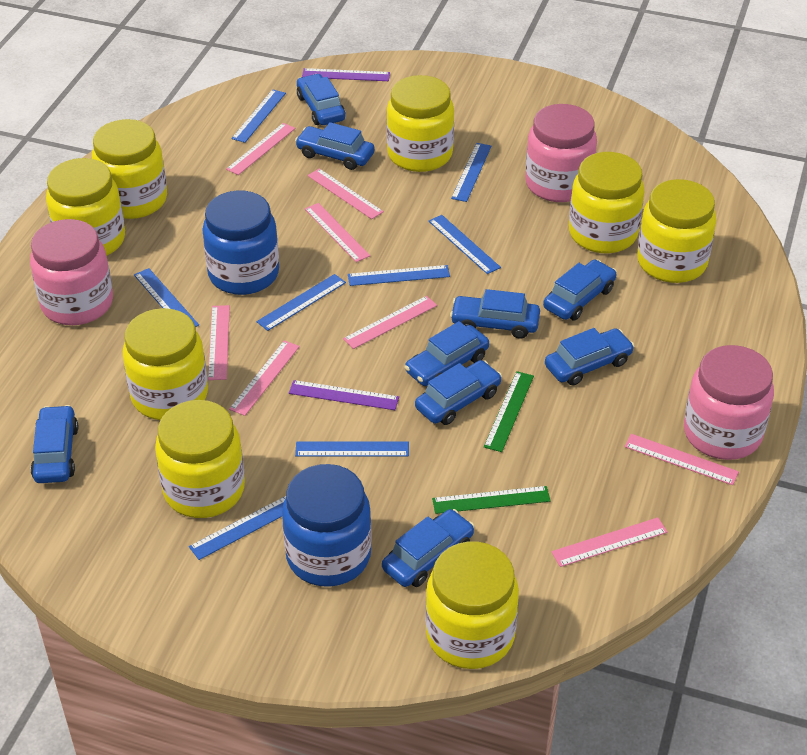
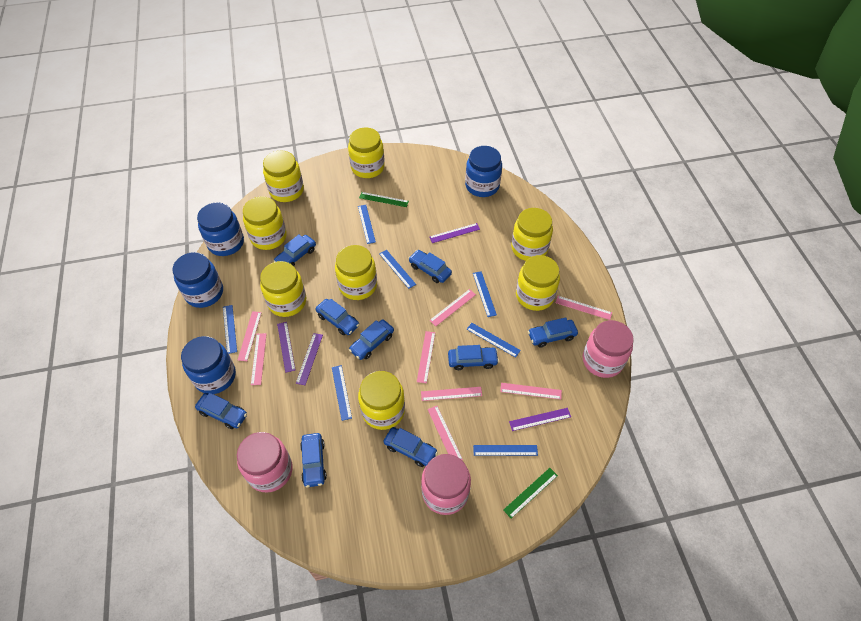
blue jar: [203,191,279,295] [282,464,372,587] = 2 -> [172,252,223,308] [181,336,236,394] [197,203,244,256] [465,146,502,197] = 4
blue ruler: [134,268,199,327] [189,496,286,560] [231,89,286,143] [256,274,346,331] [295,441,409,457] [348,265,450,286] [429,215,501,274] [451,143,491,202] = 8 -> [223,305,237,354] [332,365,352,421] [358,205,376,244] [379,250,416,289] [466,323,521,358] [473,271,497,317] [473,445,538,456] = 7
purple ruler: [289,380,399,410] [302,68,390,81] = 2 -> [277,322,295,373] [296,333,323,385] [430,223,480,243] [509,408,571,431] = 4

